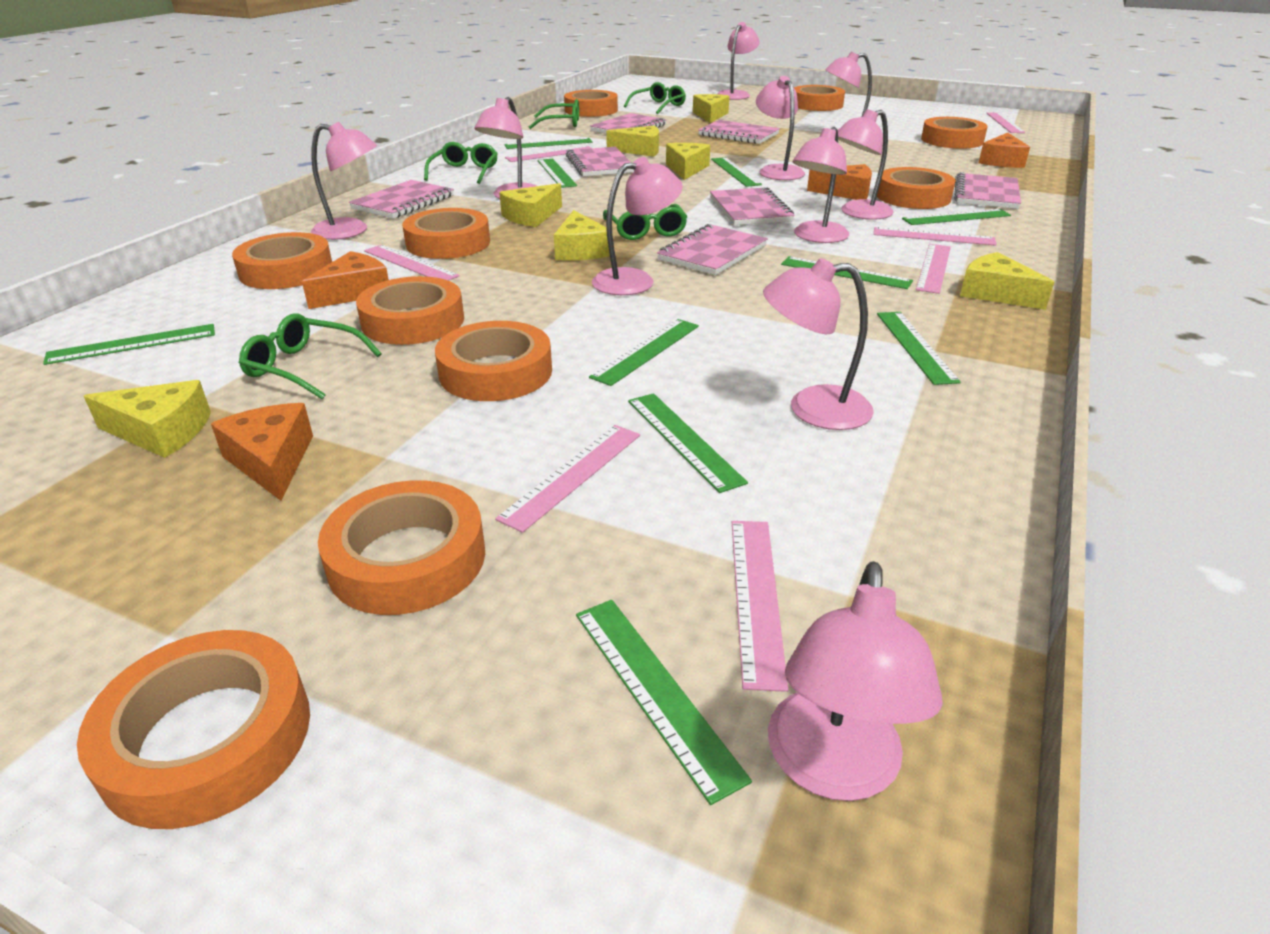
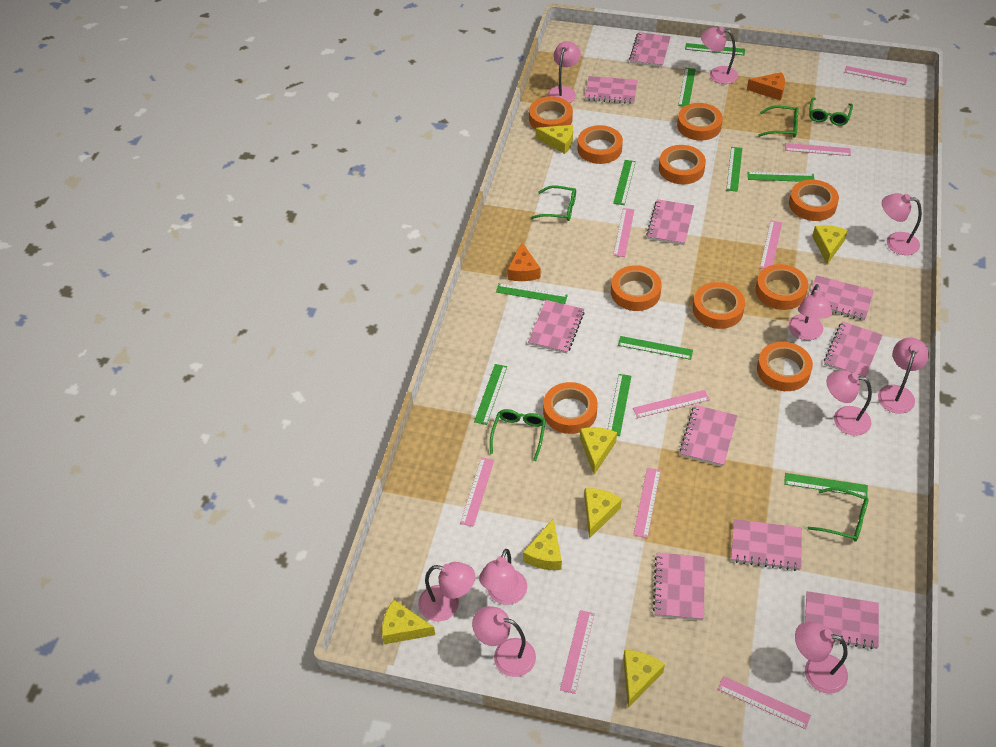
orange cheese: [211,403,313,501] [302,251,389,309] [807,164,872,200] [979,133,1030,168] = 4 -> [507,242,540,281] [747,72,785,101] = 2
pink notebook: [349,180,454,219] [566,147,634,177] [590,113,666,134] [657,224,768,275] [698,120,780,144] [710,187,795,225] [954,172,1021,209] = 7 -> [528,300,585,354] [585,76,637,104] [629,32,671,67] [646,199,694,245] [652,553,705,621] [679,405,737,467] [731,519,802,571] [805,591,879,649] [810,275,874,321] [824,321,882,377] = 10
pink ruler: [364,245,460,281] [495,425,640,533] [505,146,591,162] [732,521,788,692] [874,227,997,246] [916,244,951,294] [986,113,1025,133] = 7 -> [460,457,494,527] [560,610,595,694] [613,208,634,257] [633,390,710,418] [633,468,661,538] [718,676,811,729] [760,220,782,269] [785,143,851,156] [844,66,907,85] = 9

